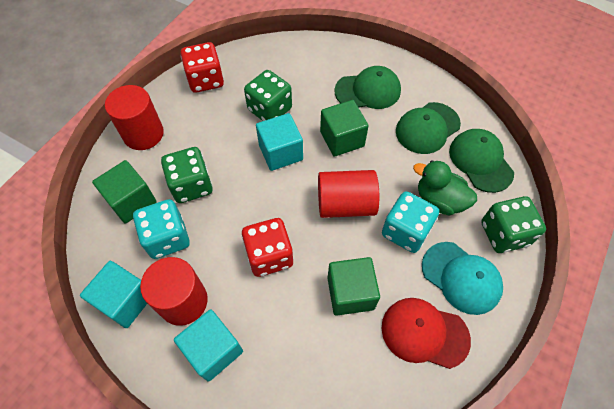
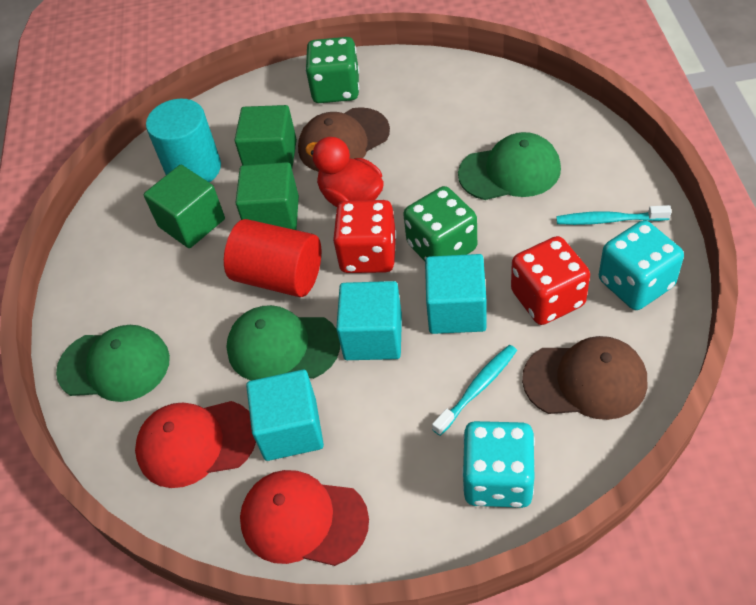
brown cap: none = 0 -> [298,107,390,172] [522,336,647,420] = 2
green dice: [161,147,213,203] [244,70,292,121] [481,196,546,253] = 3 -> [305,37,359,103] [403,186,477,261] = 2
green duck: [413,160,477,215] = 1 -> none = 0
red cap: [382,298,471,369] = 1 -> [135,401,256,488] [240,470,369,566] = 2
red cylinder: [105,85,164,150] [140,257,208,326] [318,170,379,218] = 3 -> [224,219,321,297] = 1
red duck: none = 0 -> [305,137,384,207] = 1
turquoise cap: [422,242,503,315] = 1 -> none = 0
turquoise cylinder: none = 0 -> [146,99,221,182] = 1
turquoise toothbrush: none = 0 -> [432,345,517,436] [556,205,672,225] = 2

